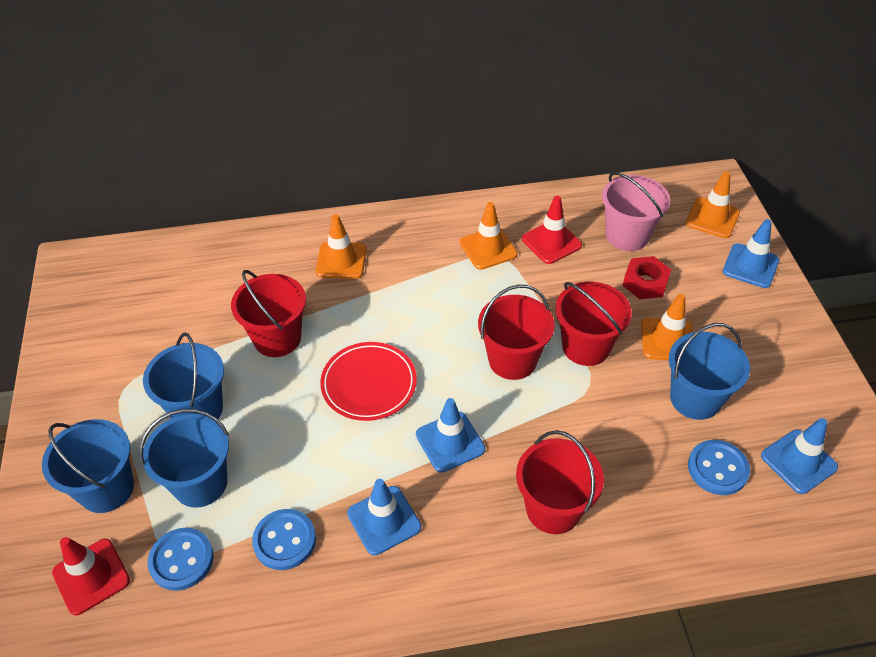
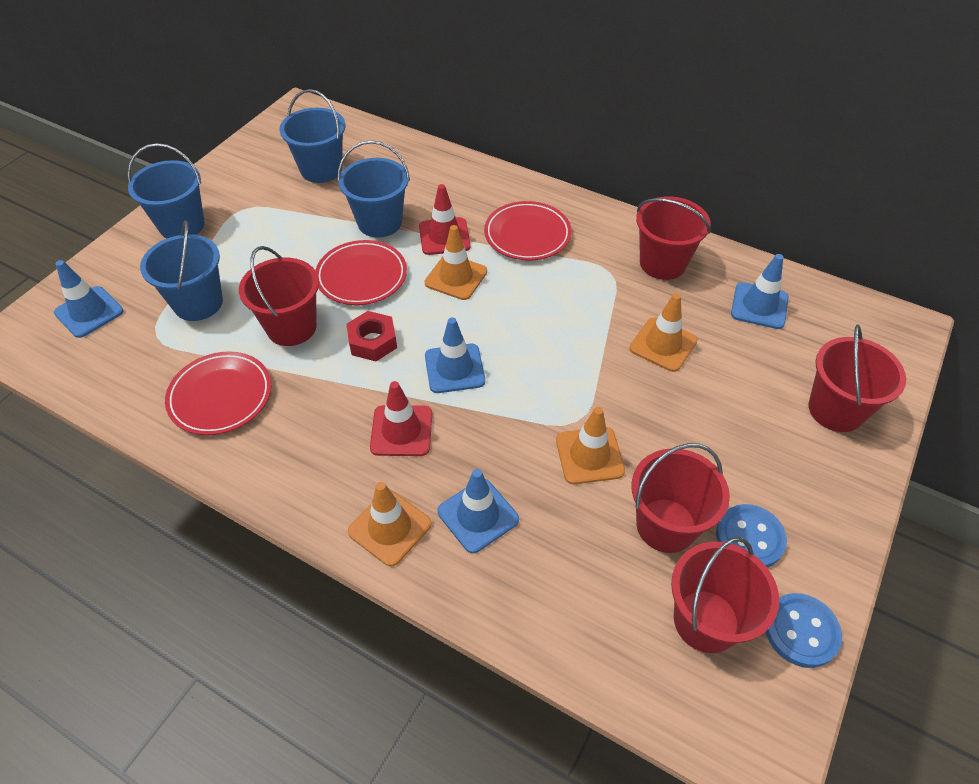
blue button: [147,528,213,591] [252,509,316,570] [688,440,750,495] = 3 -> [716,504,787,568] [766,593,842,668] = 2
pink bucket: [602,172,670,251] = 1 -> none = 0
red bucket: [231,270,306,357] [478,285,555,380] [516,430,604,534] [555,282,632,366] = 4 -> [239,246,319,346] [631,443,730,553] [636,196,711,280] [671,537,779,653] [809,324,906,432] = 5
red plate: [320,342,417,421] = 1 -> [165,352,271,435] [315,240,407,305] [484,201,572,260] = 3

